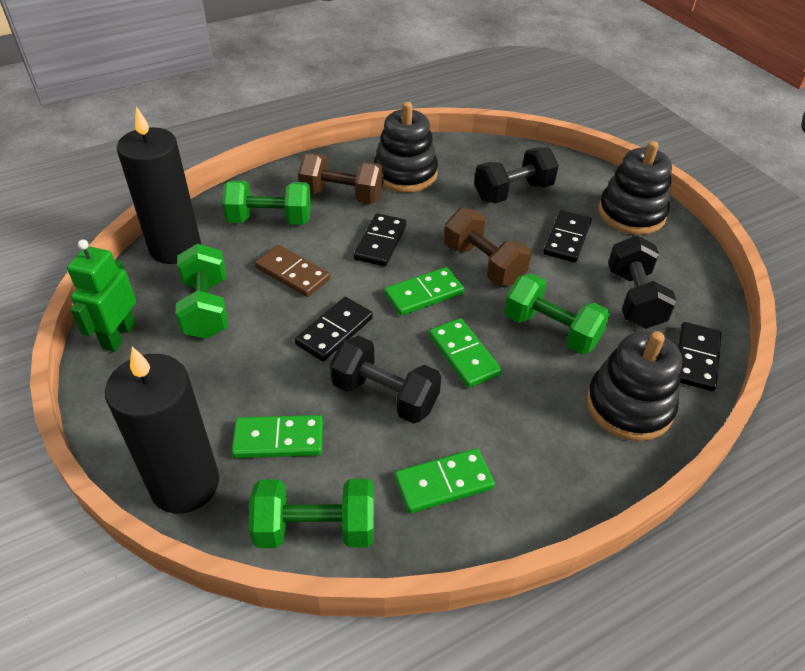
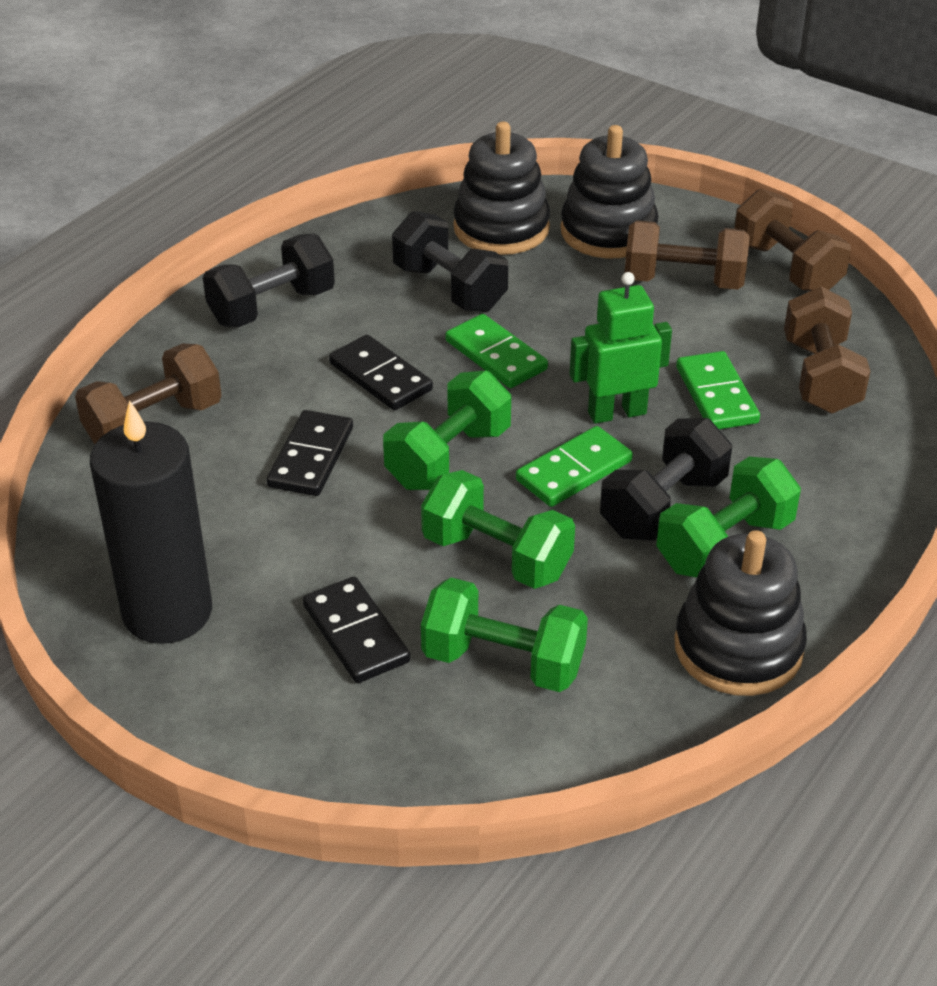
black candle: [105,347,219,514] [117,107,201,264] = 2 -> [90,400,212,644] = 1
black domino: [295,297,373,361] [354,213,406,266] [543,210,592,263] [678,322,722,391] = 4 -> [267,410,353,496] [303,577,410,683] [329,335,433,410] = 3
brown domino: [255,245,330,297] = 1 -> none = 0
brown dumbbell: [298,153,383,204] [444,208,531,285] = 2 -> [75,344,222,444] [625,220,750,290] [734,189,851,292] [784,287,870,413] = 4
green domino: [231,415,323,458] [384,267,464,316] [395,448,495,514] [429,318,502,388] = 4 -> [446,314,548,388] [516,426,633,507] [676,351,760,429] = 3

